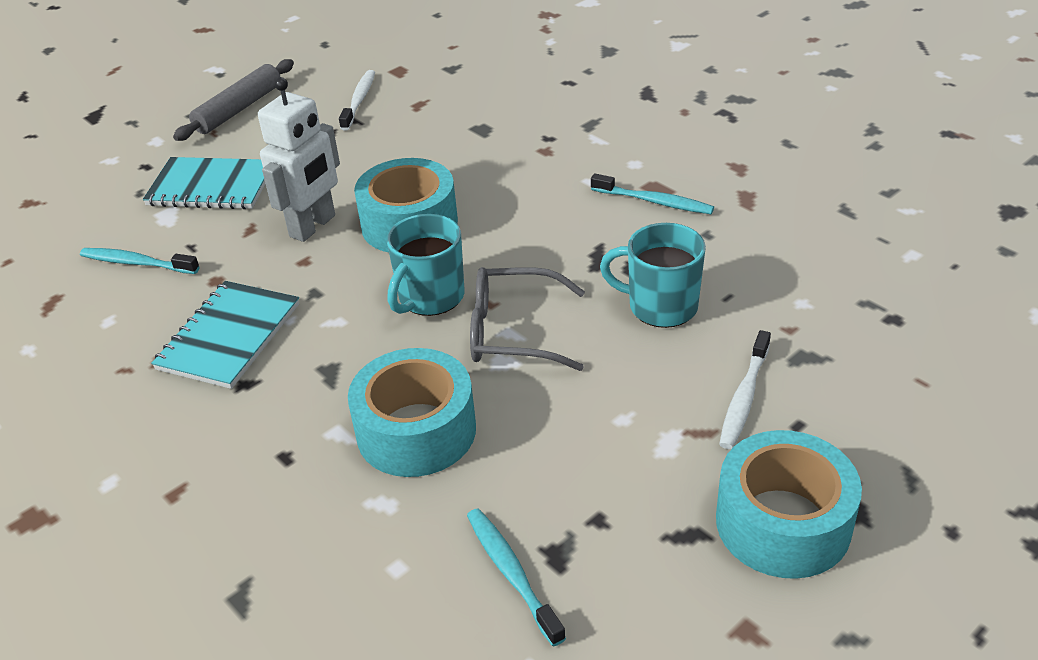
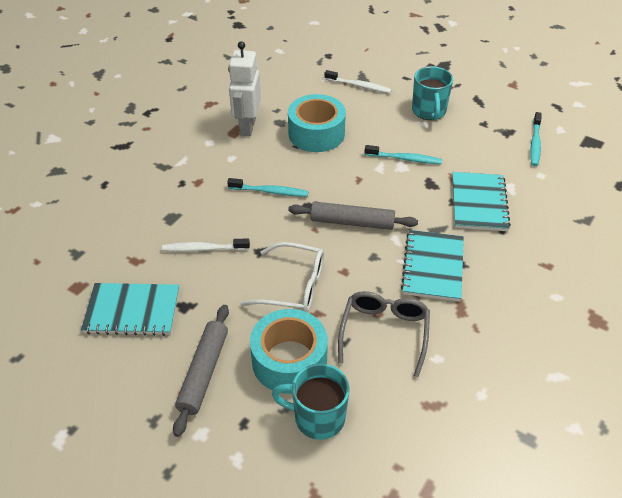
grey rolling pin: [173,59,294,141] = 1 -> [173,305,229,437] [288,202,418,230] = 2
turquoise notebook: [143,157,265,209] [151,281,299,389] = 2 -> [81,283,179,336] [401,230,464,302] [452,172,511,231] = 3
turquoise tape: [348,348,476,477] [354,158,458,252] [716,430,862,579] = 3 -> [250,309,328,394] [288,94,346,152] = 2
white glasses: none = 0 -> [240,242,324,312] = 1

